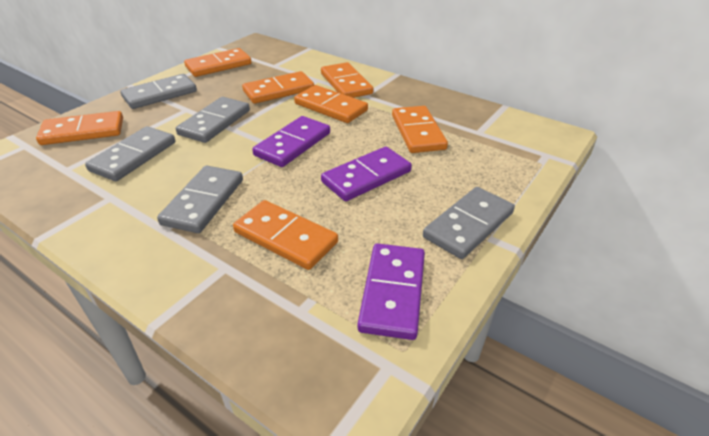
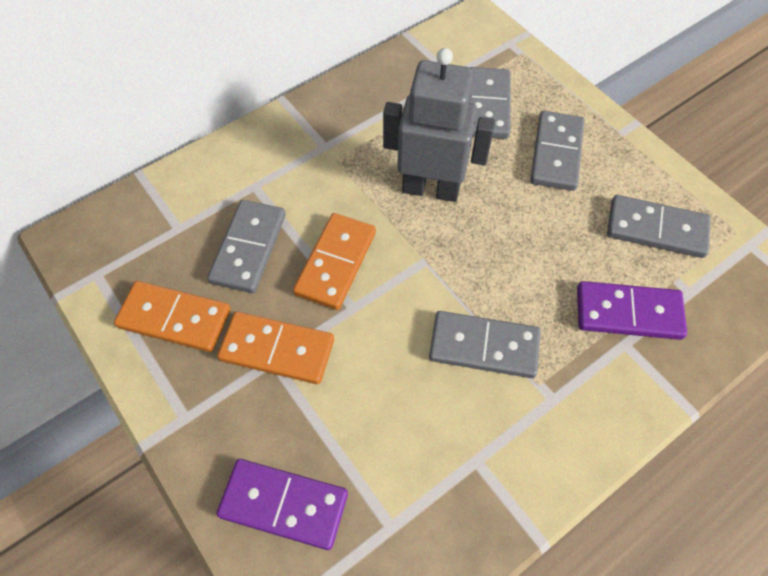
grey robot: none = 0 -> [383,48,495,202] = 1
orange domino: [36,111,123,145] [184,48,251,77] [233,200,338,270] [242,71,314,104] [294,85,368,123] [321,62,373,98] [392,106,448,153] = 7 -> [114,281,231,352] [217,312,334,384] [293,213,376,310] = 3
purple domino: [252,116,330,167] [321,147,412,201] [358,243,425,340] = 3 -> [217,459,348,550] [577,281,687,340] = 2

